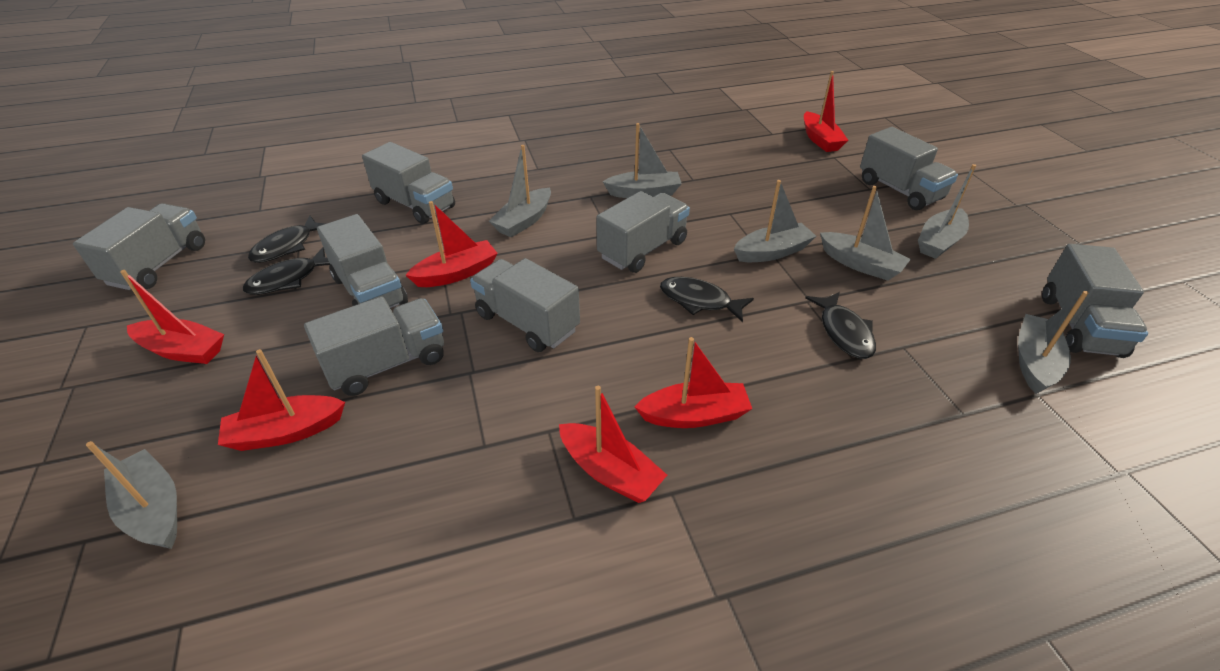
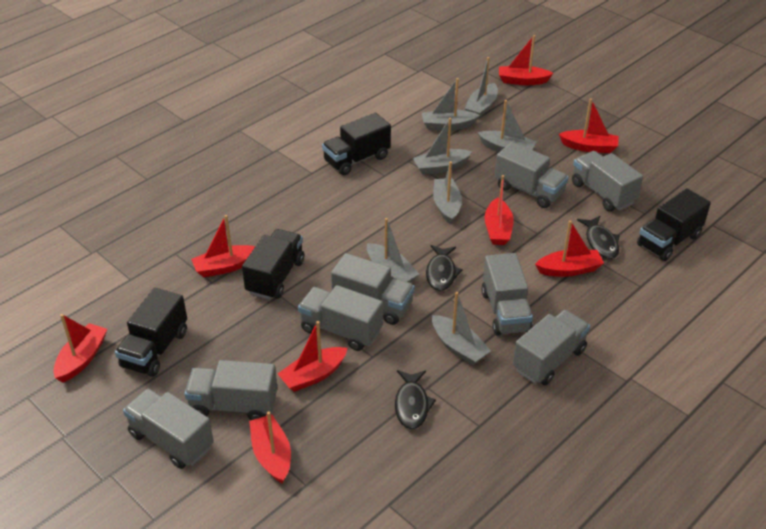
black fish: [243,247,330,295] [248,216,325,263] [660,277,754,322] [805,292,876,359] = 4 -> [395,370,436,429] [426,245,463,291] [577,216,620,259] = 3
black truck: none = 0 -> [115,288,187,377] [242,229,304,300] [322,113,391,175] [637,188,711,261] = 4
red boat: [120,270,224,364] [218,349,345,451] [406,201,498,287] [559,386,667,503] [635,337,752,428] [804,71,848,152] = 6 -> [53,314,107,383] [191,215,255,277] [249,412,291,483] [278,321,348,392] [485,175,514,245] [499,35,553,85] [535,220,604,277] [559,98,619,153] = 8

